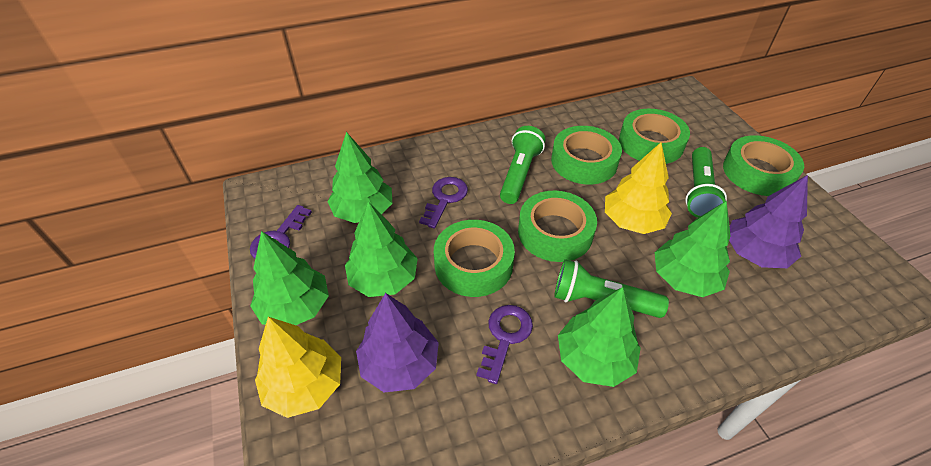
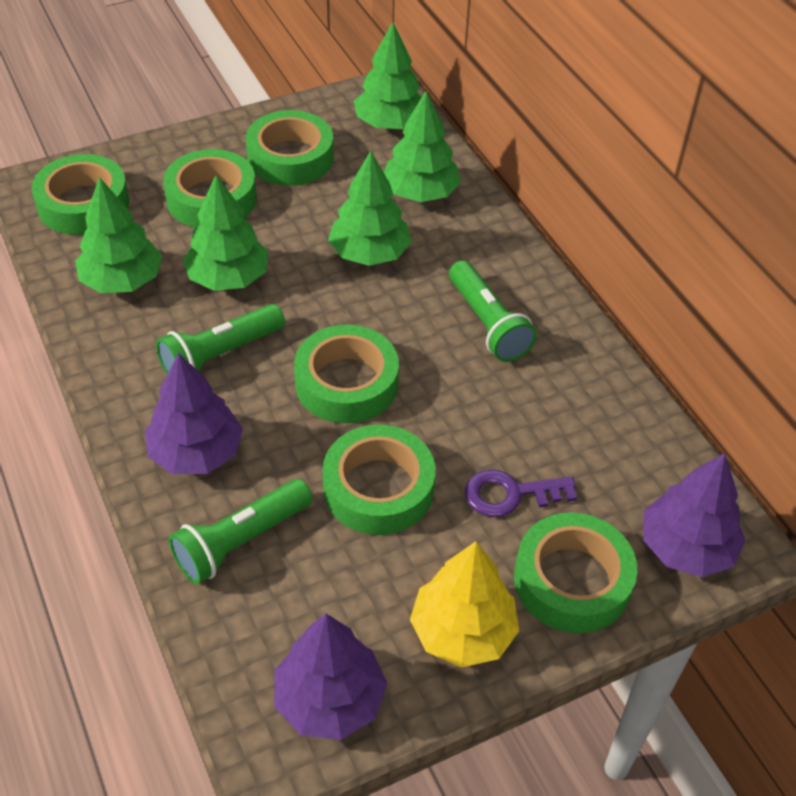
green tape: [434,220,515,297] [518,191,597,262] [551,126,622,184] [619,109,690,164] [723,135,804,196] = 5 -> [32,154,129,235] [163,149,257,227] [246,110,334,186] [294,325,399,423] [323,425,435,535] [514,512,637,633] = 6
purple key: [250,205,312,258] [419,177,468,229] [476,305,533,384] = 3 -> [465,469,577,517] = 1
purple tree: [356,293,439,392] [729,175,808,268] = 2 -> [145,353,243,475] [274,614,387,740] [643,453,746,577] = 3
yellow tree: [255,317,341,418] [605,142,672,234] = 2 -> [410,541,519,668] = 1

